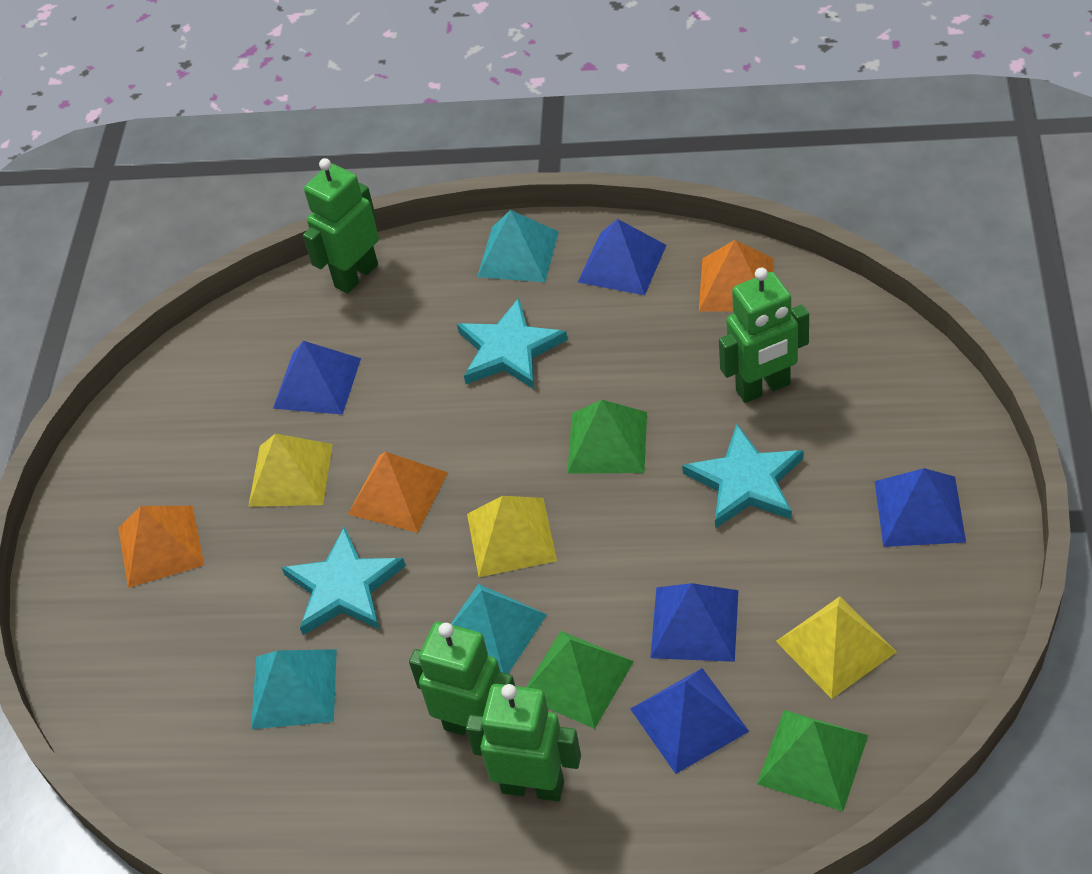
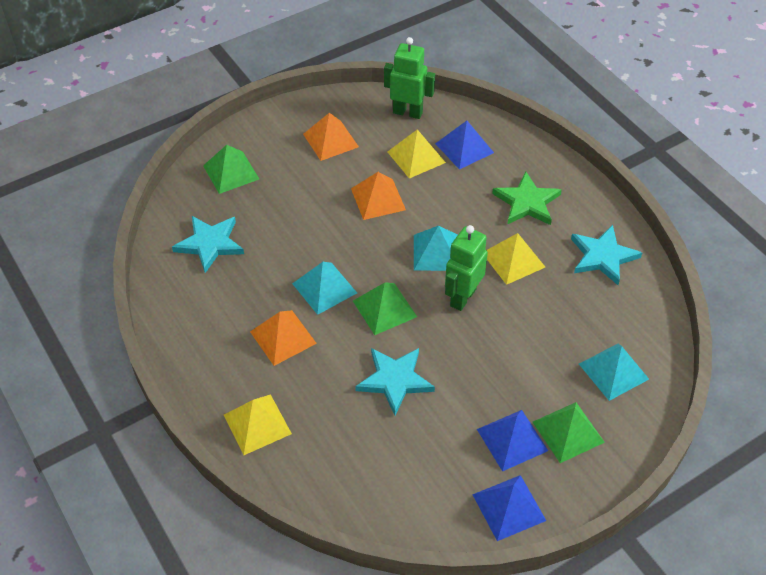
blue pyramid: [273,341,361,415] [578,219,666,295] [630,668,749,774] [650,583,738,662] [875,468,966,547] = 5 -> [435,121,494,169] [472,475,546,541] [477,410,548,472] = 3
green robot: [303,158,379,294] [409,622,515,735] [466,684,581,801] [719,268,809,403] = 4 -> [384,37,435,119] [445,225,488,311] = 2
green star: none = 0 -> [492,172,562,225] = 1

